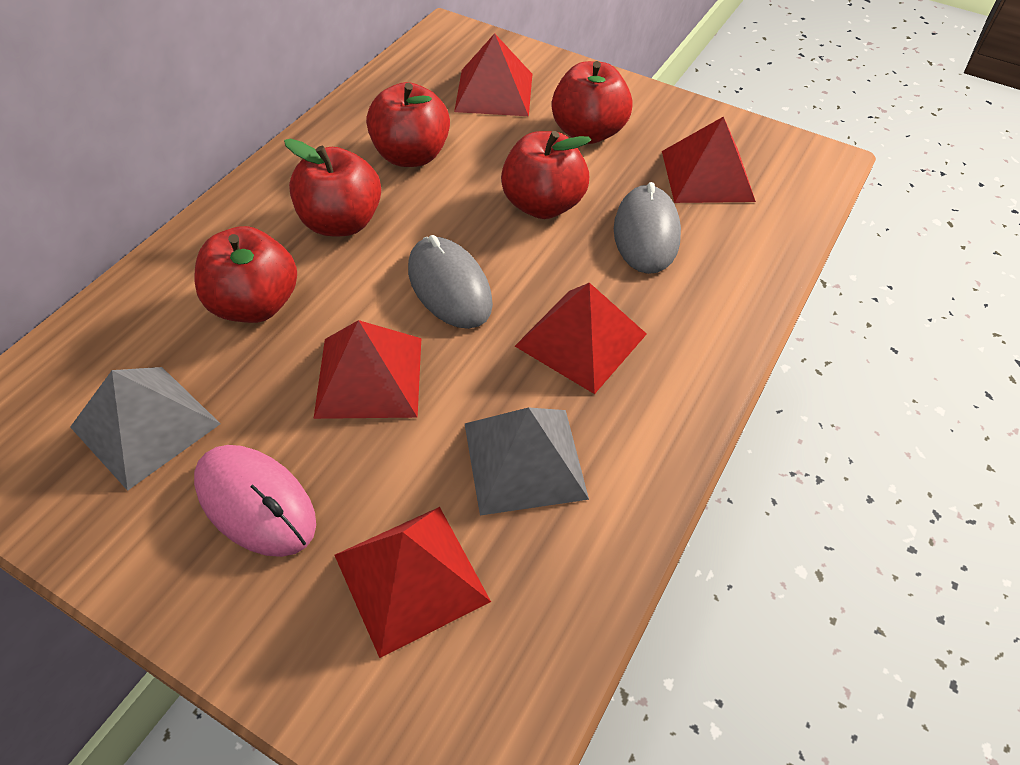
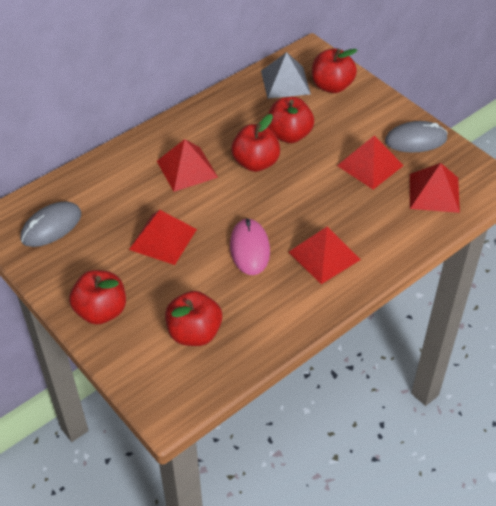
grey pyramid: [70,367,221,491] [465,407,589,515] = 2 -> [261,52,311,99] = 1

